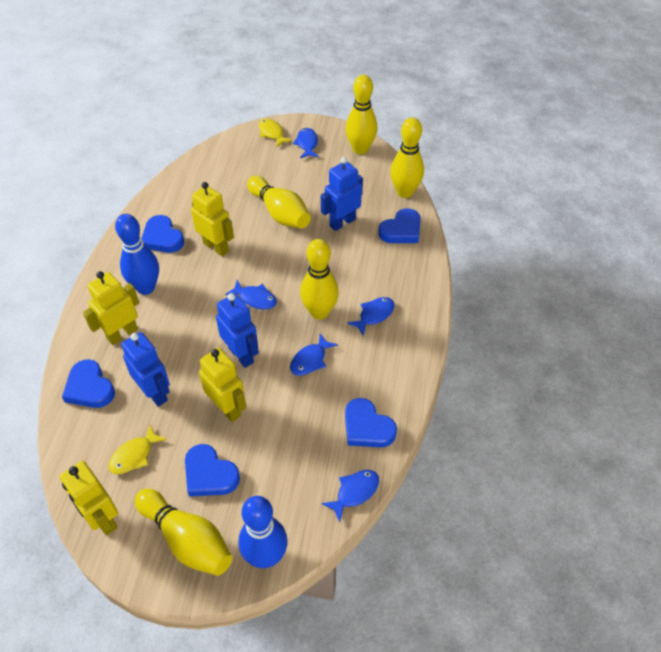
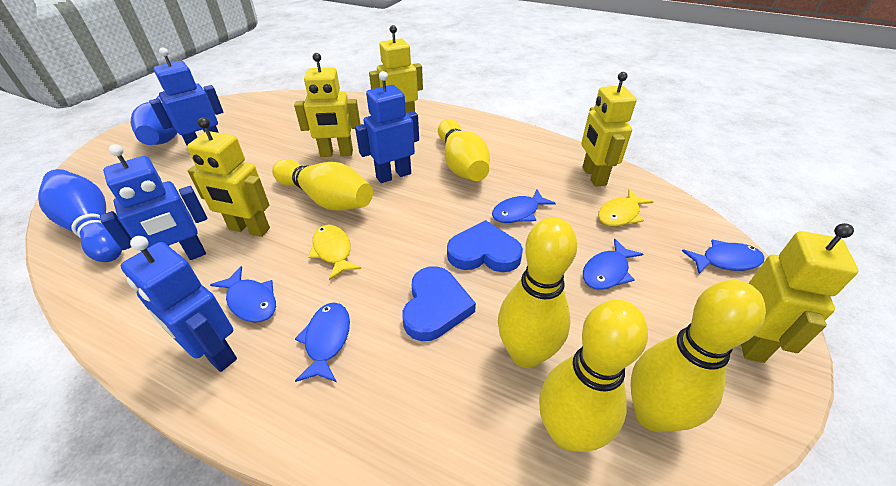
blue heart: [62,359,115,408] [141,215,184,253] [185,444,240,496] [345,398,397,448] [378,208,421,243] = 5 -> [402,266,476,341] [447,220,523,272] = 2
blue robot: [121,332,170,407] [216,293,259,368] [321,157,363,231] = 3 -> [100,144,207,260] [121,236,237,372] [149,47,223,146] [355,71,419,183] = 4
yellow robot: [60,461,118,535] [83,271,139,345] [191,182,234,256] [199,348,247,422] = 4 -> [187,117,270,237] [294,53,361,157] [369,25,423,113] [581,72,636,187] [741,223,858,363] = 5

